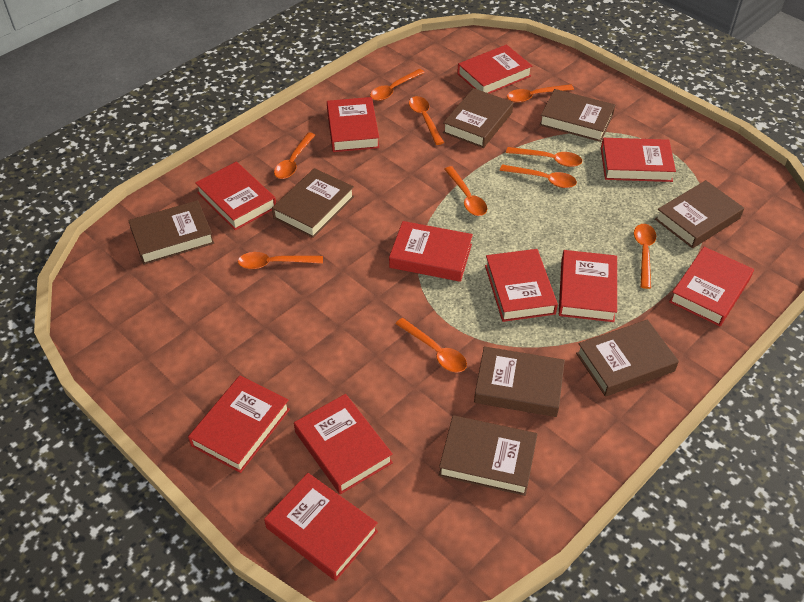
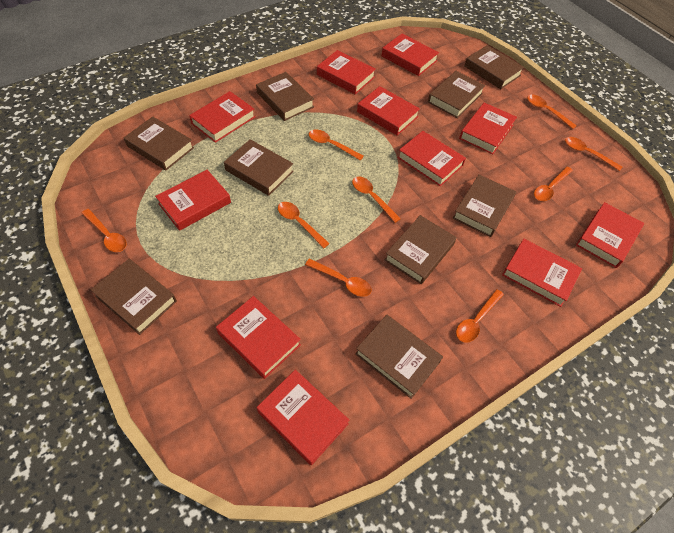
brown book: [128,200,214,265] [272,168,354,238] [439,415,538,496] [443,88,513,148] [474,346,565,417] [539,89,615,142] [576,320,679,397] [655,180,744,248] = 8 -> [91,259,177,335] [124,117,194,170] [224,139,294,196] [256,72,314,121] [355,315,443,399] [385,215,457,284] [428,71,485,118] [453,175,516,237] [464,45,524,89] = 9
orange spoon: [238,252,323,269] [274,132,315,179] [370,69,425,101] [395,318,467,372] [409,96,444,145] [444,166,487,216] [500,164,577,188] [506,147,582,167] [507,84,574,103] [634,224,656,289] = 10 -> [82,209,127,252] [278,202,330,248] [305,258,372,297] [309,130,364,161] [352,177,401,223] [456,289,504,343] [527,95,577,129] [534,167,573,201] [565,137,622,171] = 9

